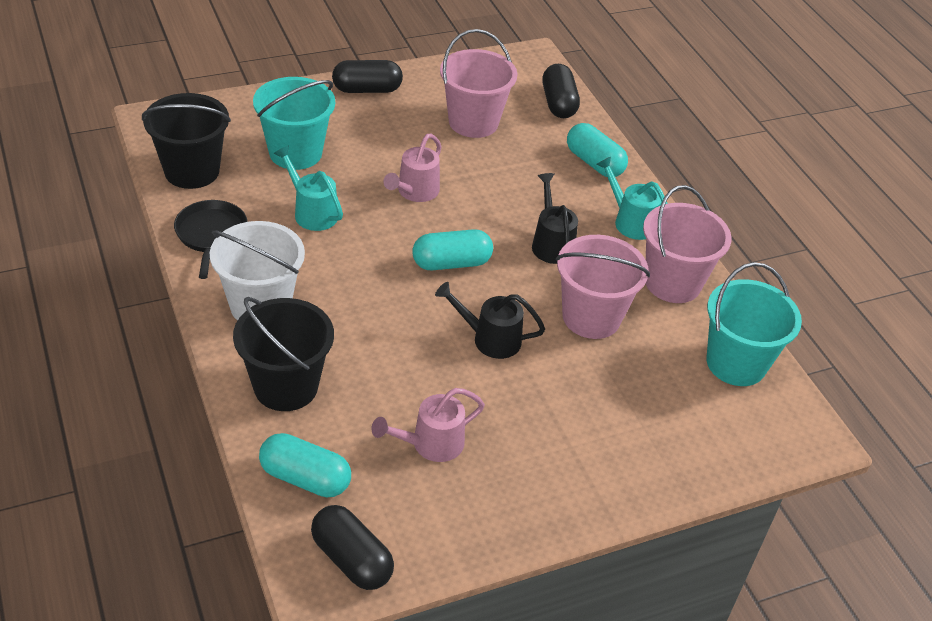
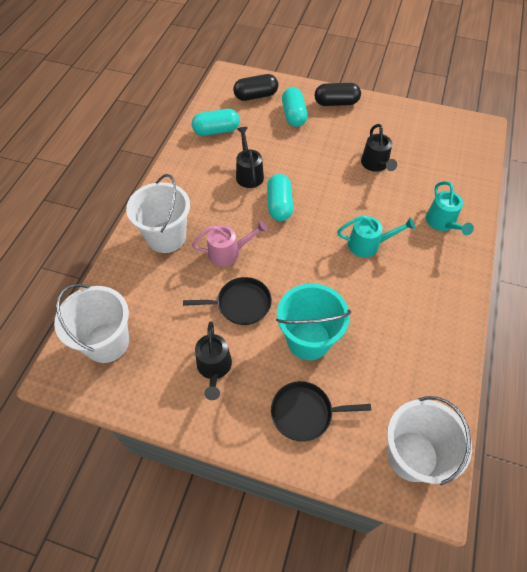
black bucket: [142,93,231,189] [233,297,334,411] = 2 -> none = 0
black capsule: [311,505,394,590] [332,60,403,93] [542,64,580,118] = 3 -> [233,74,278,101] [315,83,361,106] = 2
black pan: [174,200,248,279] = 1 -> [183,277,272,325] [271,381,371,442] = 2
black watering can: [435,282,545,359] [532,173,578,264] = 2 -> [195,321,232,400] [236,127,264,188] [361,124,397,172] = 3
pink bucket: [440,29,517,138] [556,235,650,339] [643,185,732,303] = 3 -> none = 0
pink watering can: [371,388,485,462] [383,134,441,202] = 2 -> [192,220,268,267] = 1
turquoise bucket: [253,77,335,170] [707,262,802,386] = 2 -> [276,283,351,360] = 1
white bucket: [210,221,305,321] = 1 -> [54,284,129,363] [126,174,190,253] [387,396,472,486] = 3

